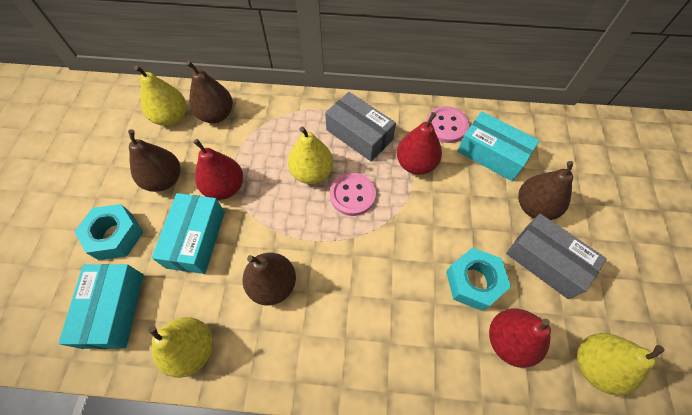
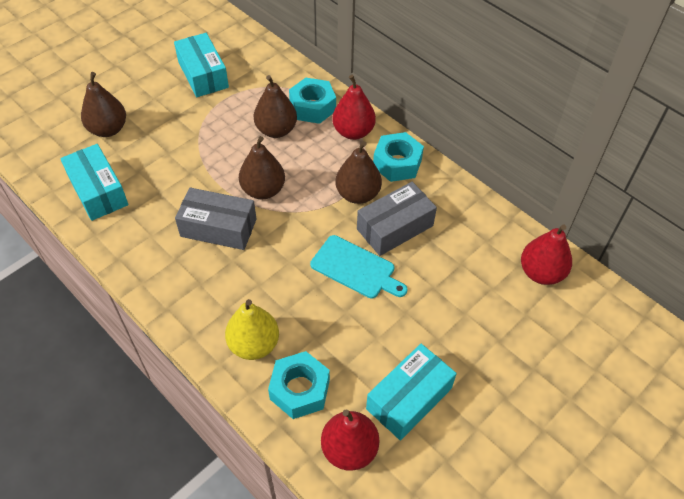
pink button: [330,173,376,216] [426,106,469,143] = 2 -> none = 0
turquoise cutting board: none = 0 -> [310,235,407,298] = 1
turquoise nut: [74,204,143,260] [446,248,511,311] = 2 -> [268,351,330,419] [289,78,336,124] [373,132,424,182] = 3
yellow pear: [134,65,186,126] [148,317,213,378] [288,126,333,184] [577,333,664,395] = 4 -> [225,299,279,360] = 1

